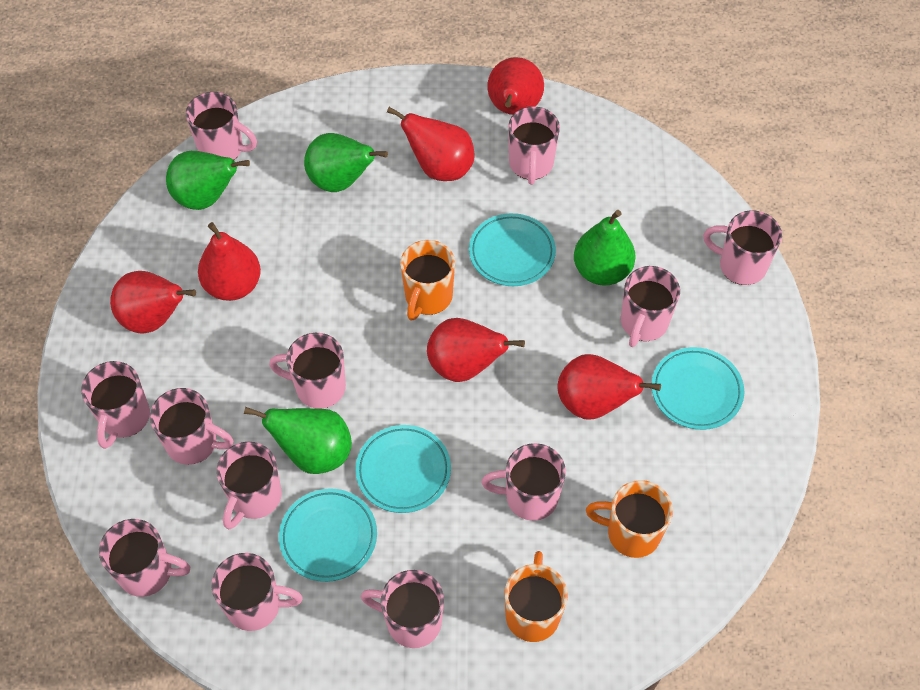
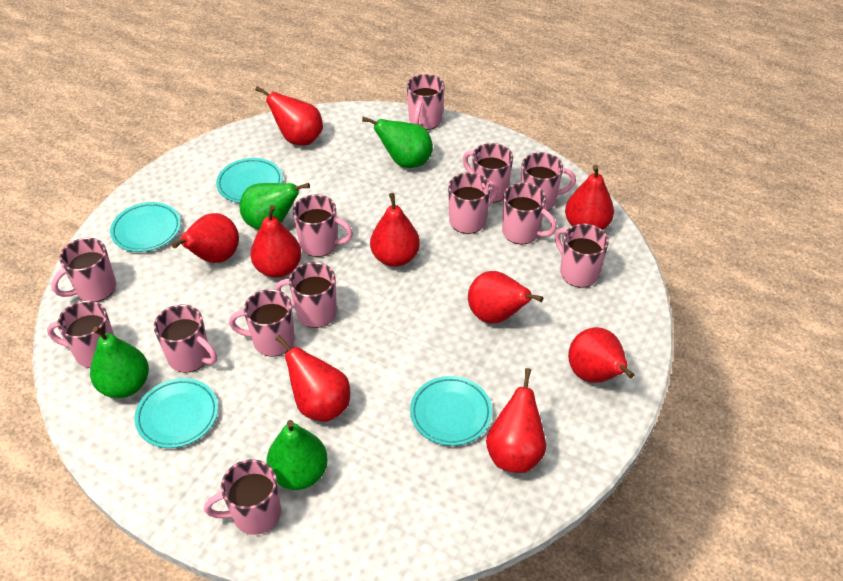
orange mug: [400,240,455,321] [505,551,568,642] [586,480,673,558] = 3 -> none = 0
pink mug: [81,361,150,449] [99,519,190,597] [150,388,233,465] [186,92,257,160] [211,553,303,631] [216,442,282,529] [269,333,346,409] [361,570,444,648] [481,443,566,521] [508,106,560,185] [621,266,680,347] [703,210,782,285] = 12 -> [47,300,114,368] [51,238,116,302] [154,305,217,373] [204,459,281,535] [229,289,295,357] [275,262,337,328] [293,195,353,257] [407,74,445,130] [448,173,499,234] [463,143,513,203] [502,183,557,244] [521,152,576,211] [555,224,609,288] = 13
red pear: [110,271,196,334] [198,222,261,301] [387,107,475,181] [427,318,525,382] [487,57,544,115] [557,354,661,420] = 6 -> [172,213,239,263] [250,205,301,278] [255,86,323,145] [275,335,350,422] [370,193,420,267] [468,271,543,324] [486,368,546,473] [565,165,614,230] [568,327,634,383] = 9

